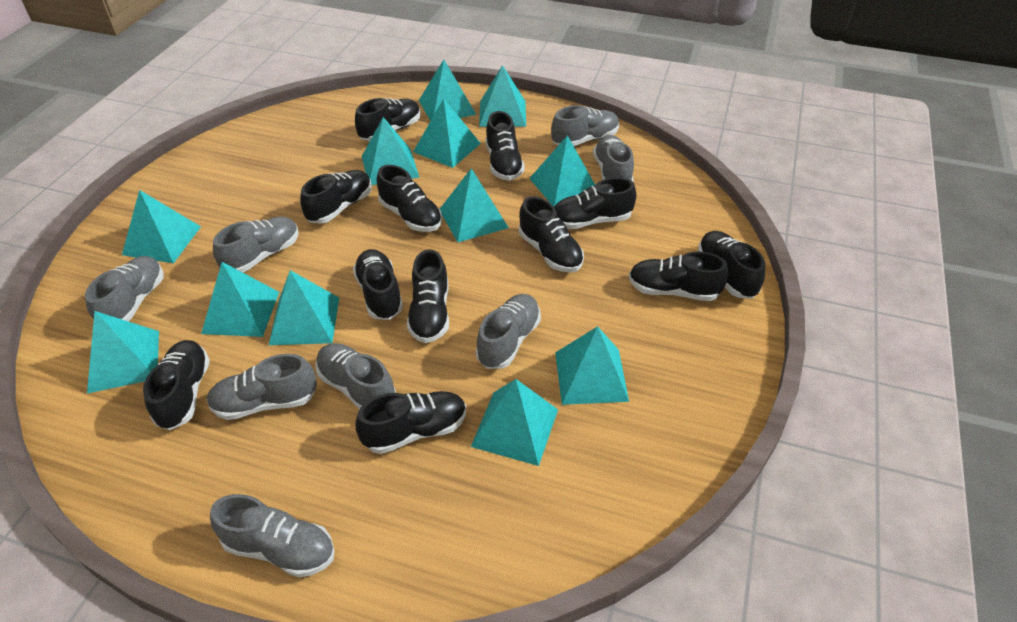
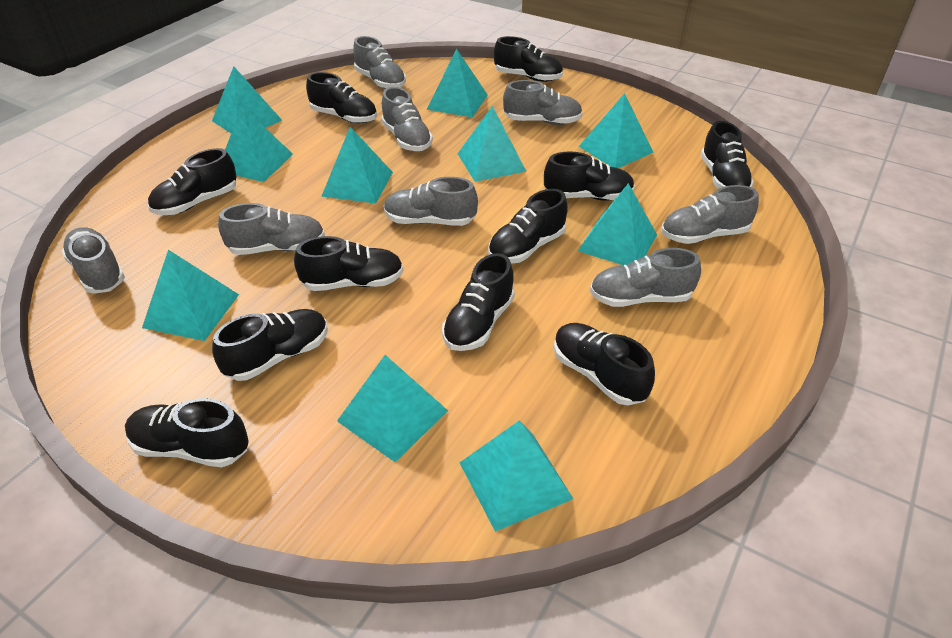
black shoe: [143,340,210,430] [300,170,371,224] [353,249,403,320] [355,98,421,141] [356,391,466,454] [377,165,442,232] [407,249,449,343] [485,111,525,181] [519,196,584,273] [554,177,636,229] [629,251,729,301] [698,231,765,299] = 12 -> [125,398,249,467] [148,148,237,215] [212,309,328,381] [294,236,404,291] [306,72,377,123] [442,253,515,351] [488,189,568,264] [494,36,563,82] [544,151,635,201] [554,323,655,405] [700,121,754,189] = 11
turquoise pyramid: [87,311,159,393] [122,190,201,263] [201,262,279,337] [269,270,339,345] [362,117,419,185] [413,98,481,168] [419,60,476,121] [440,168,509,242] [471,379,558,466] [479,65,526,127] [529,135,595,206] [555,326,629,405] = 12 -> [142,250,239,341] [212,67,282,133] [225,106,293,182] [321,127,393,204] [337,355,448,462] [427,49,488,117] [458,106,527,182] [460,420,573,532] [578,183,657,265] [579,93,654,168] = 10

